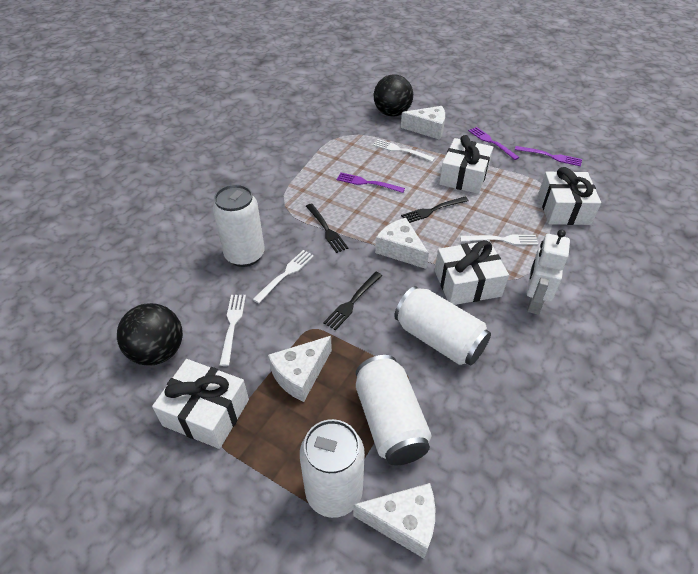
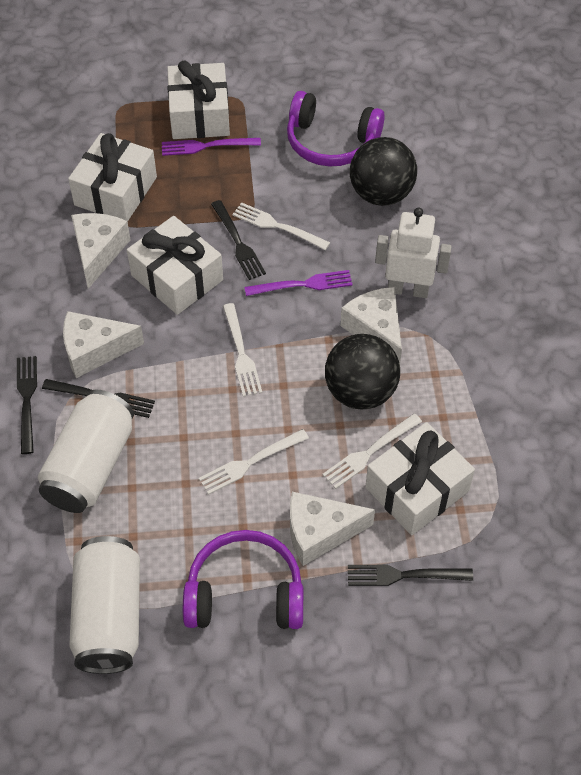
black fork: [306,204,348,253] [323,272,382,331] [401,197,469,223] = 3 -> [17,356,37,454] [42,379,155,418] [211,200,266,280] [348,565,473,586] = 4
purple fork: [337,172,405,193] [468,127,520,160] [515,146,582,166] = 3 -> [162,138,261,156] [244,270,353,296] = 2
purple headphones: none = 0 -> [183,530,303,629] [287,91,385,167] = 2
white can: [213,184,265,267] [300,419,365,518] [356,355,432,466] [394,286,491,365] = 4 -> [38,390,134,513] [69,536,140,674] = 2

